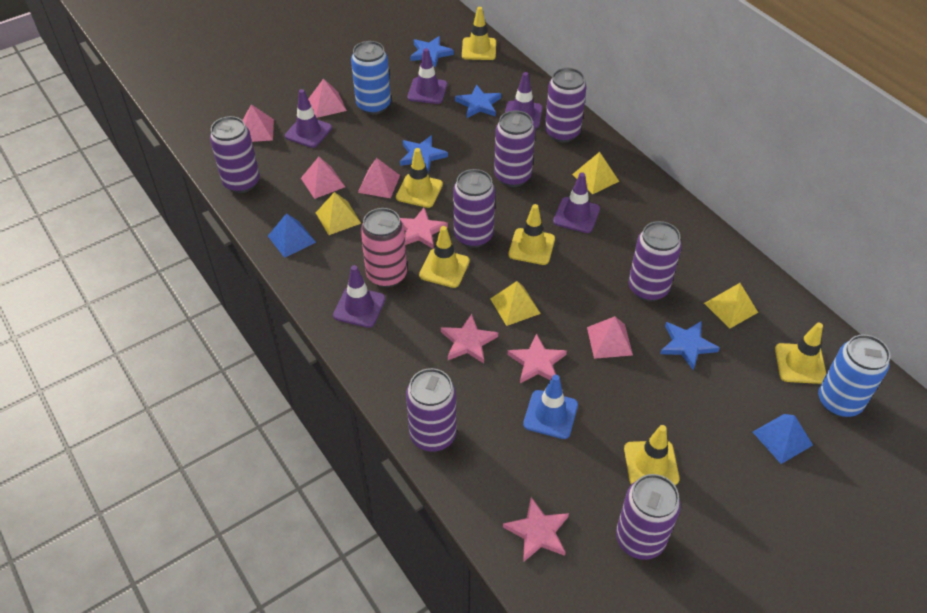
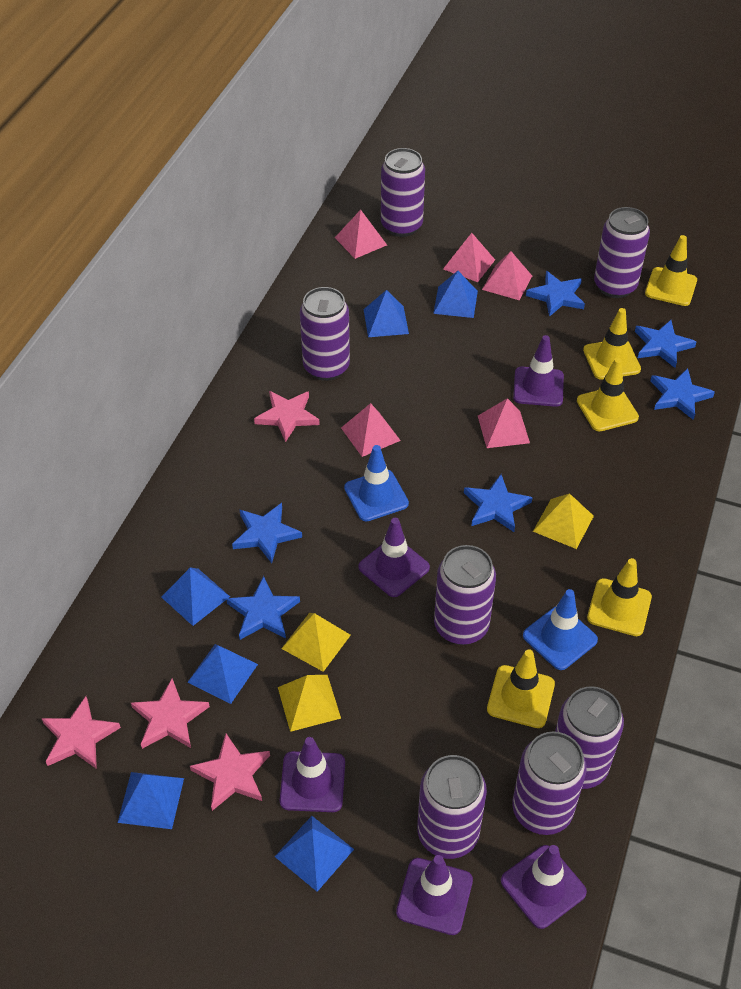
blue can: [351,41,391,115] [818,334,890,417] = 2 -> none = 0
blue pyramid: [268,213,316,258] [753,414,813,464] = 2 -> [118,772,184,829] [161,568,230,626] [187,644,258,704] [275,816,354,892] [363,290,409,337] [433,271,478,318] = 6
blue star: [400,135,448,173] [410,36,454,68] [455,84,501,118] [660,321,720,370] = 4 -> [226,576,300,640] [232,503,302,563] [464,474,532,532] [526,271,585,317] [635,320,696,368] [650,368,715,420] = 6
blue traffic cone: [523,374,578,439] = 1 -> [344,445,409,521] [523,589,598,670] = 2
pink can: [361,208,407,288] = 1 -> none = 0
yellow pyramid: [316,192,361,235] [491,281,541,326] [572,152,619,194] [704,283,758,329] = 4 -> [278,675,341,732] [281,613,351,672] [533,493,594,549] = 3
yellow traffic cone: [396,148,443,208] [419,226,470,288] [462,7,496,60] [508,204,555,265] [624,425,680,485] [775,323,826,384] = 6 -> [487,649,555,728] [577,358,639,431] [583,308,641,379] [587,558,652,636] [645,235,697,306] = 5

